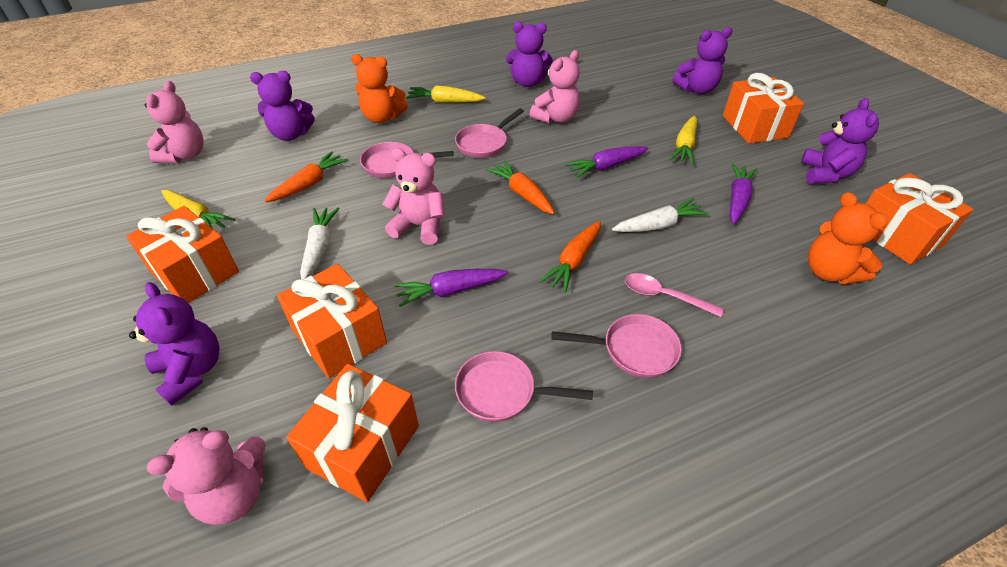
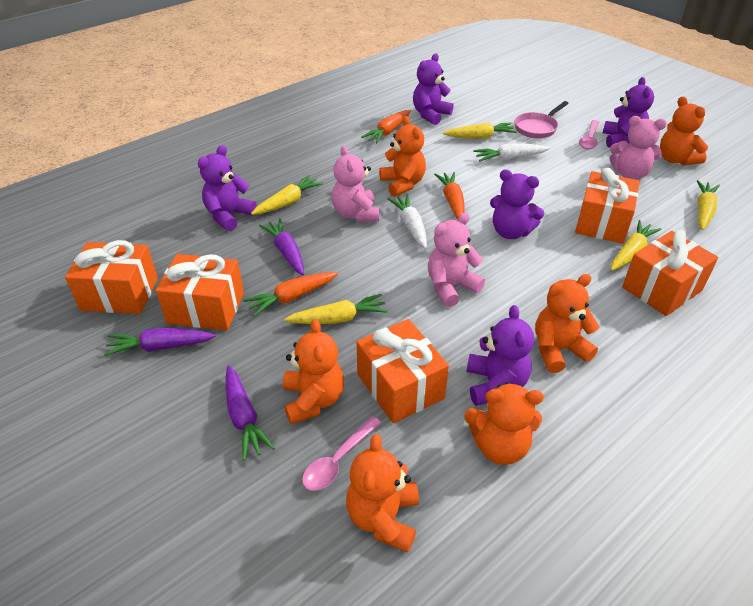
orange teddy bear: [351,54,408,123] [808,192,887,285] = 2 -> [283,319,344,424] [346,434,419,552] [379,116,426,197] [464,382,544,465] [535,274,600,373] [660,96,708,166] = 6
pink pan: [360,142,453,178] [455,108,524,158] [455,351,593,422] [551,314,682,378] = 4 -> [515,101,569,138] = 1
pink spoon: [625,273,724,317] = 1 -> [302,416,381,491] [579,120,599,149] = 2
pink teddy bear: [145,81,204,163] [147,427,266,525] [383,148,445,245] [530,50,580,124] = 4 -> [332,145,379,222] [428,213,485,307] [610,116,667,180] = 3
yellow carrot: [161,190,235,228] [406,86,485,103] [669,116,697,165] = 3 -> [251,175,323,215] [284,294,388,324] [443,122,517,139] [611,220,662,271] [697,180,720,230] = 5

